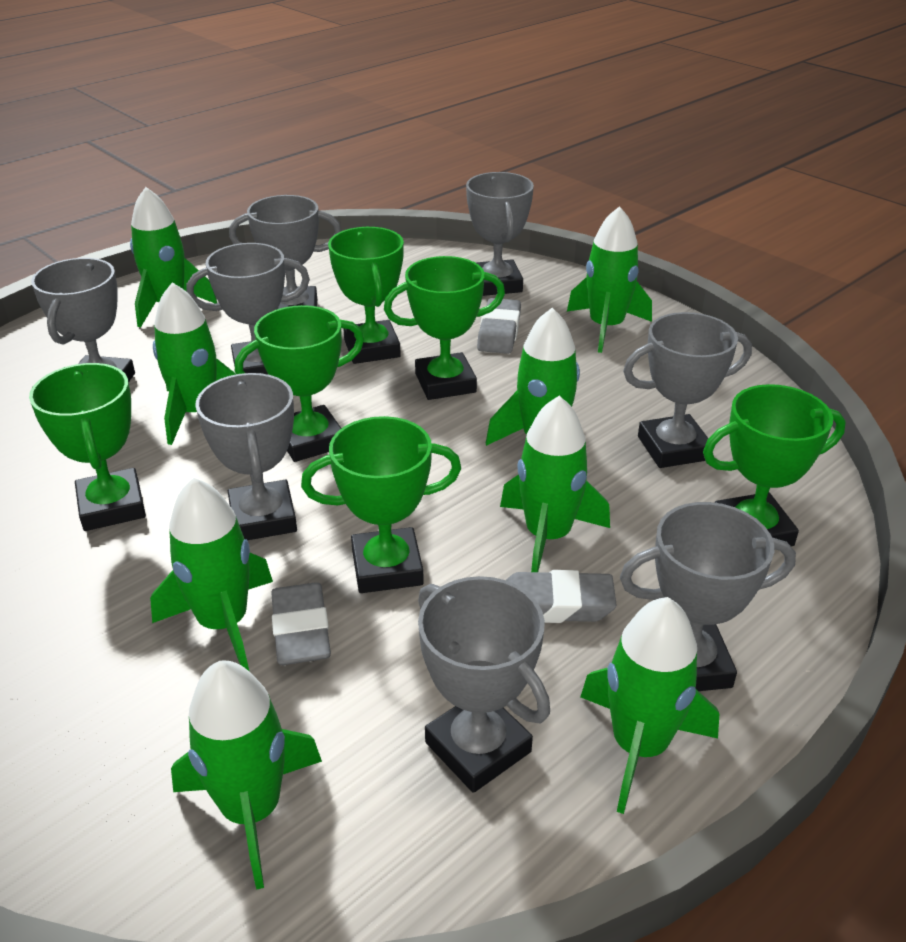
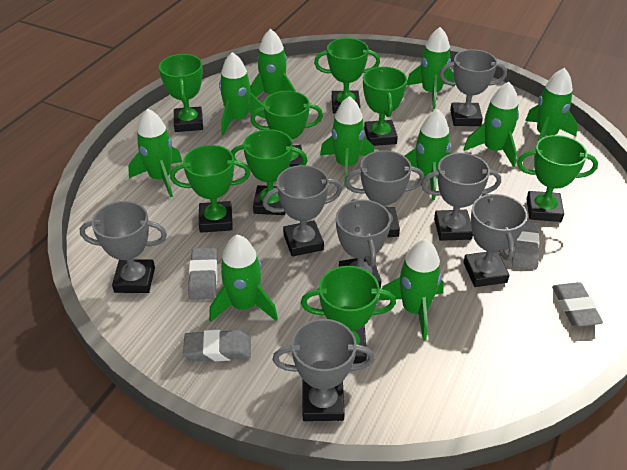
green rocket: [130,187,217,327] [150,478,273,672] [153,282,236,445] [171,660,322,890] [486,308,580,446] [500,396,610,572] [567,206,652,353] [581,597,719,814] = 8 -> [128,109,182,197] [209,235,278,322] [219,52,266,135] [250,29,296,97] [320,96,374,186] [378,239,444,340] [404,109,451,200] [406,27,455,109] [463,82,519,167] [525,68,578,141] = 10
green trophy: [29,363,146,531] [235,305,364,462] [301,416,461,593] [328,227,404,364] [384,256,505,400] [703,384,846,546] = 6 -> [159,54,203,132] [170,145,250,233] [231,129,308,215] [250,91,323,167] [301,266,396,364] [314,38,380,114] [363,67,407,146] [517,135,598,222] = 8
grey eraser: [271,582,331,665] [477,298,521,354] [506,570,617,623] = 3 -> [183,330,251,361] [188,248,218,300] [512,221,539,270] [552,282,603,327] = 4

